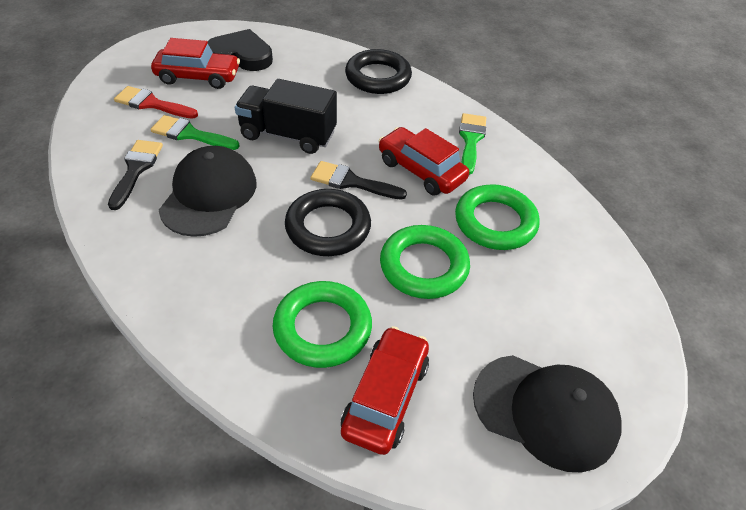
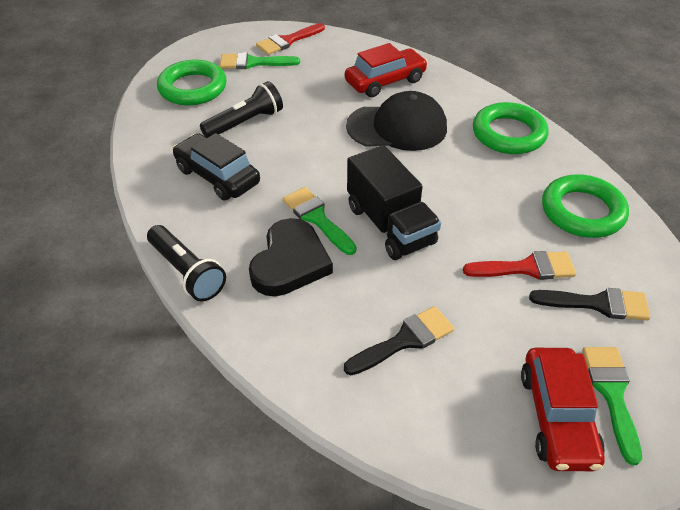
black cap: [159,146,256,237] [473,355,622,472] = 2 -> [346,91,447,151] = 1
black car: none = 0 -> [172,133,260,200] = 1
black flashlight: none = 0 -> [147,225,226,302] [200,81,283,138] = 2
black ring: [285,189,371,256] [345,49,412,94] = 2 -> none = 0
green brush: [150,115,240,150] [459,113,486,175] = 2 -> [220,52,300,69] [283,187,357,255] [582,347,642,465] = 3
red brush: [114,86,198,119] = 1 -> [256,23,325,55] [463,251,576,280] = 2
red car: [151,38,240,89] [341,326,429,455] [378,127,469,195] = 3 -> [345,43,428,97] [521,348,605,471] = 2

